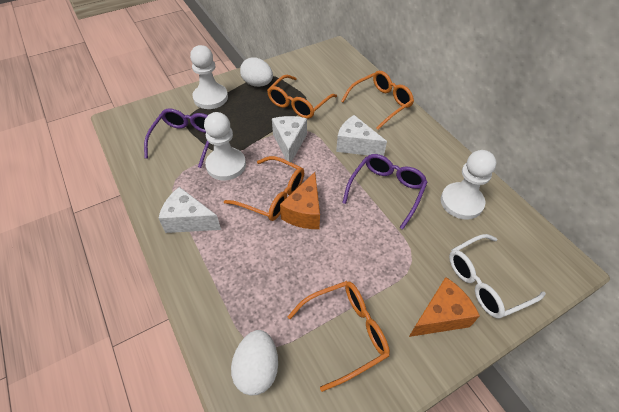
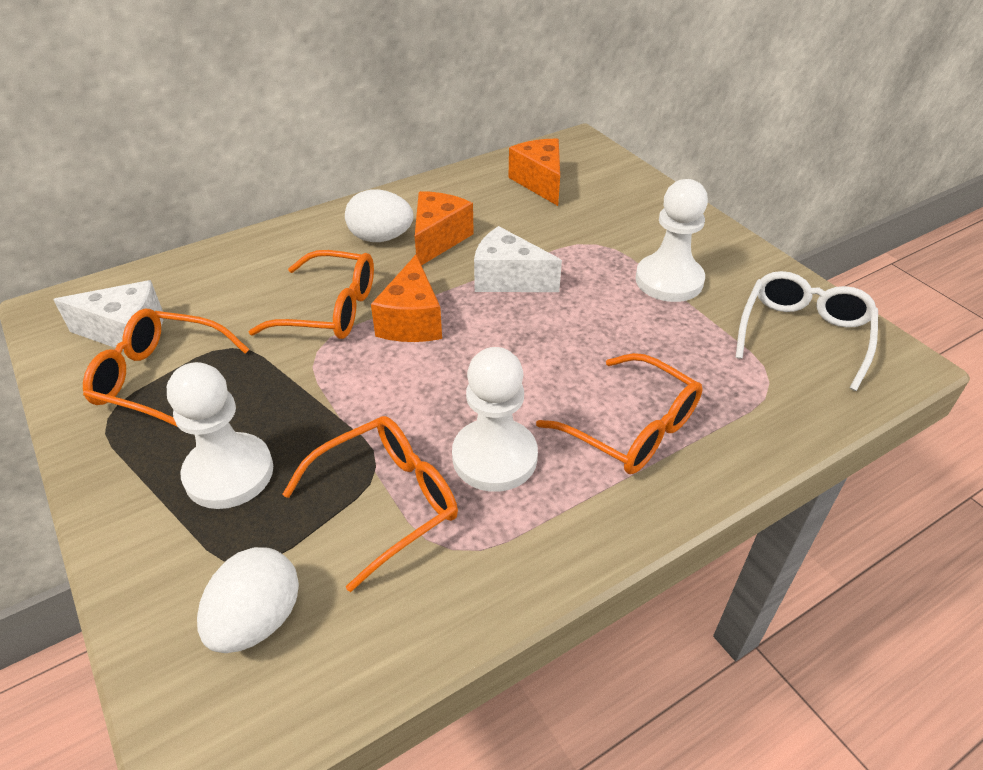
orange cheese: [280,172,320,229] [409,277,480,337] = 2 -> [371,255,442,342] [415,191,474,266] [508,139,560,206] = 3
purple glasses: [144,109,209,168] [342,154,428,229] = 2 -> none = 0
white cheese: [158,187,221,233] [272,116,307,162] [336,115,387,156] = 3 -> [53,280,163,351] [474,226,562,292] = 2

